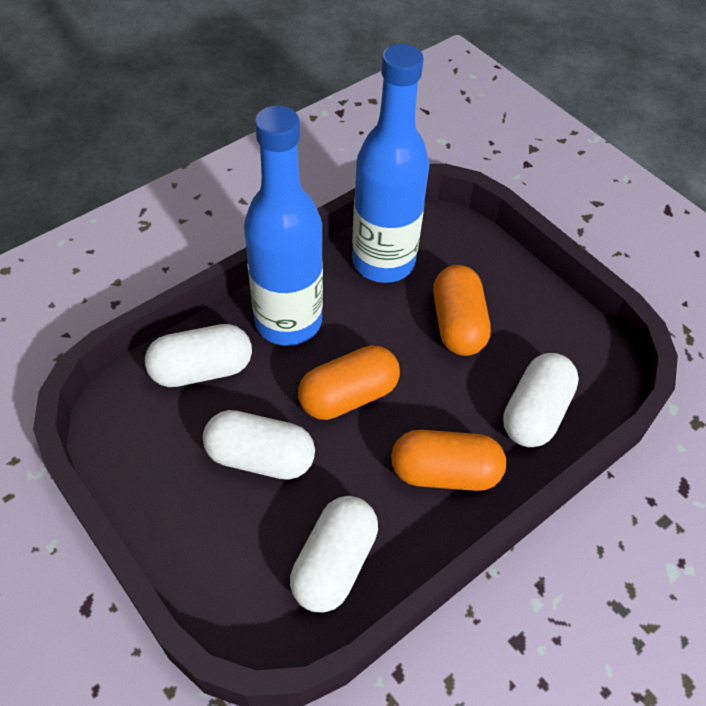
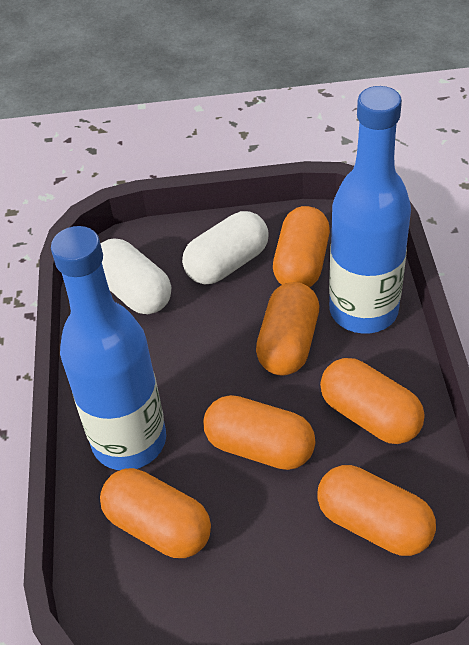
orange capsule: [298,345,400,420] [391,430,506,491] [433,265,491,356] = 3 -> [100,468,211,558] [203,395,316,470] [256,282,319,376] [273,206,330,287] [317,465,436,556] [320,358,425,444] = 6
white capsule: [145,324,252,387] [203,410,315,480] [290,496,378,613] [503,353,579,447] = 4 -> [100,238,171,314] [182,211,269,285] = 2

